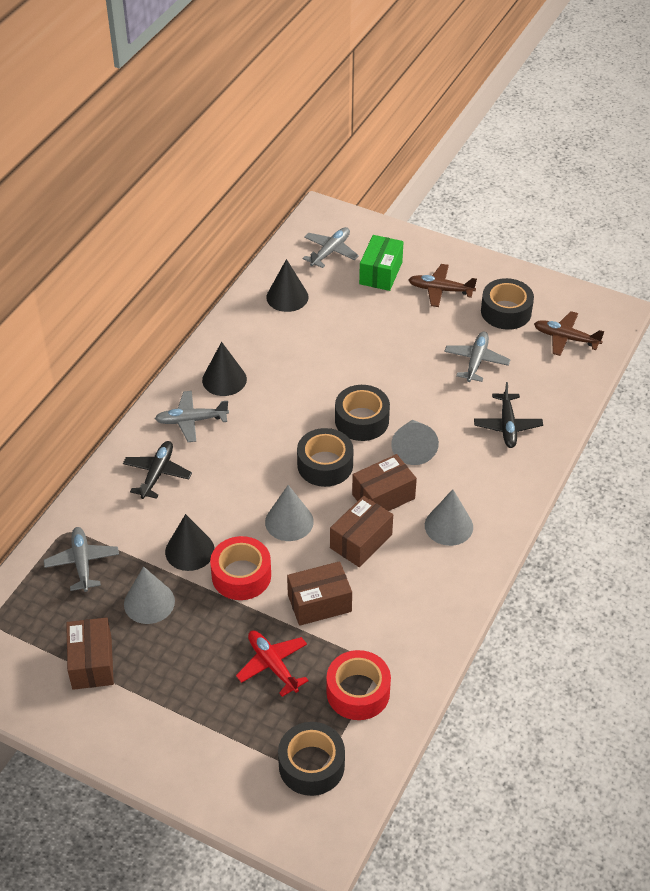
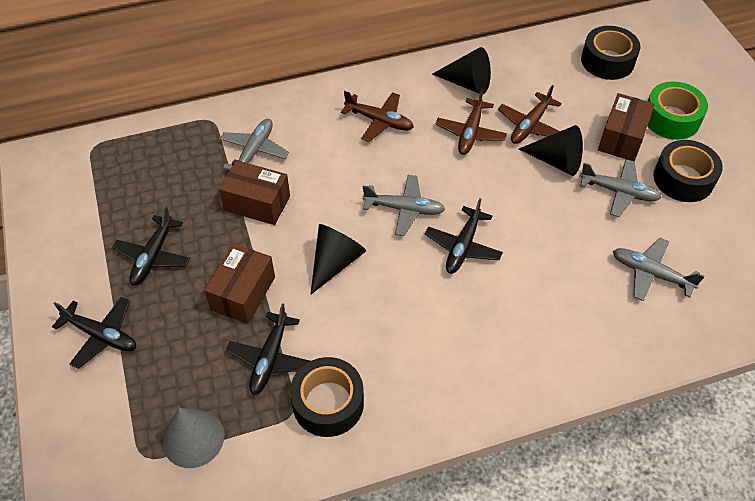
black plane: [123,441,192,499] [474,382,543,448] = 2 -> [52,297,136,369] [112,206,190,285] [226,303,310,395] [425,198,503,274] = 4
black tape: [278,722,345,796] [297,428,353,487] [335,385,390,441] [481,278,534,330] = 4 -> [290,357,364,437] [581,26,640,80] [653,140,723,202] = 3
brown box: [66,617,114,690] [287,561,352,626] [330,496,393,567] [352,454,417,511] = 4 -> [204,244,275,324] [219,160,290,225] [598,93,655,161] = 3
brown plane: [409,264,477,307] [534,311,605,356] = 2 -> [341,91,414,142] [436,88,507,155] [498,85,562,144] = 3
green box: [359,235,404,291] = 1 -> none = 0
green tape: none = 0 -> [648,81,708,140] = 1
grey cone: [124,566,175,624] [265,485,314,541] [391,420,439,465] [425,489,473,546] = 4 -> [162,408,224,468] = 1
red plane: [236,630,309,697] = 1 -> none = 0
red tape: [210,536,271,600] [326,650,391,720] = 2 -> none = 0

